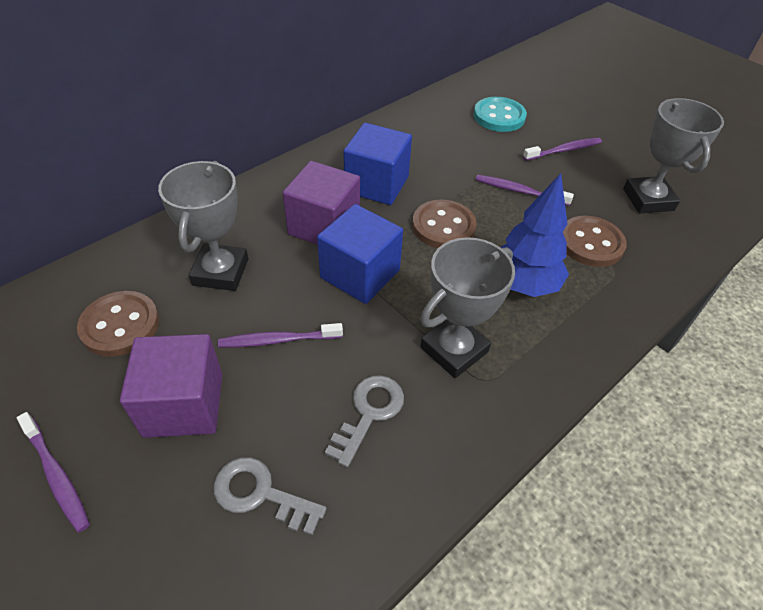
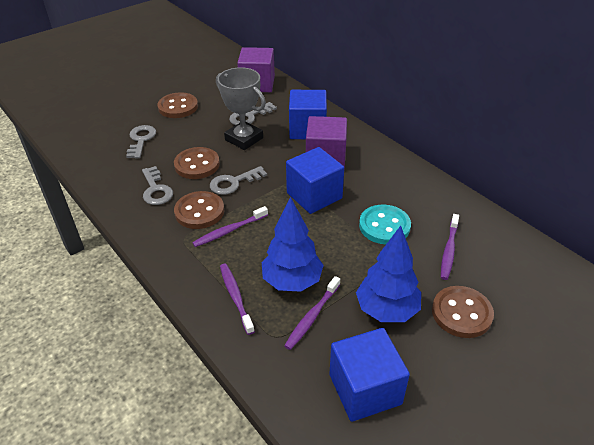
blue cube: [317,204,403,304] [343,123,412,205] = 2 -> [286,147,344,214] [289,90,327,139] [329,328,410,422] = 3
blue tree: [500,173,569,297] = 1 -> [262,197,324,292] [356,226,421,322] = 2
brown button: [77,291,159,357] [412,200,476,248] [563,216,627,267] = 3 -> [157,92,198,118] [174,147,220,179] [174,191,224,229] [432,286,494,338] = 4
grey key: [214,457,327,535] [325,375,404,467] = 2 -> [126,125,156,159] [142,166,173,205] [210,166,267,195] [229,102,277,125] = 4
grey trophy: [158,161,248,291] [420,237,515,378] [623,98,724,214] = 3 -> [216,67,266,150] = 1

